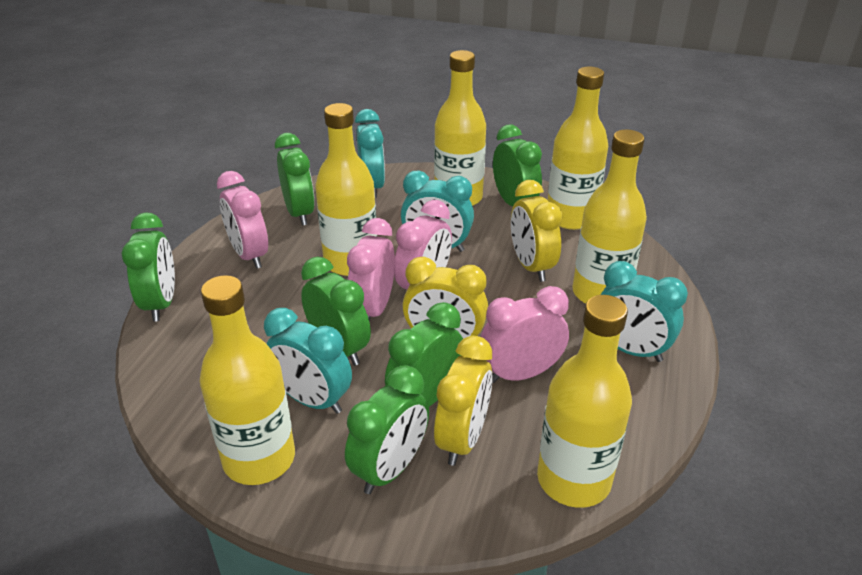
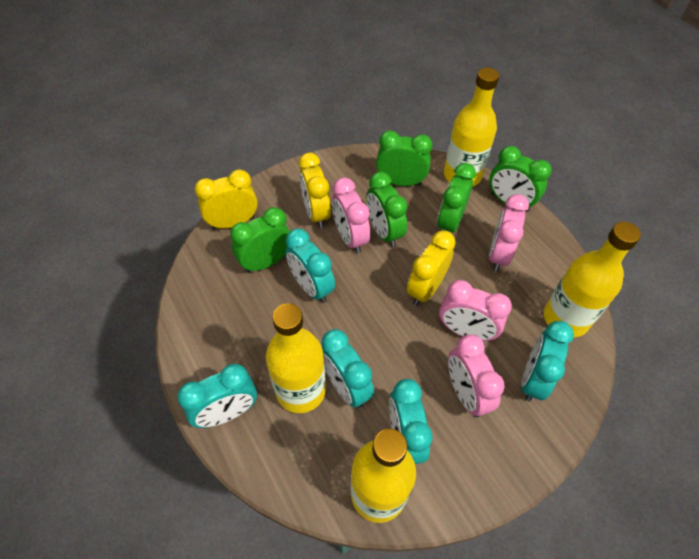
green clock: [121,212,175,322] [275,133,315,226] [301,257,371,366] [345,365,429,494] [385,302,463,406] [493,125,542,206] = 6 -> [230,207,290,273] [366,172,408,247] [376,130,433,186] [437,163,476,232] [489,146,552,212] = 5
turquoise clock: [264,308,352,414] [355,109,385,198] [401,171,474,252] [600,261,688,362] = 4 -> [177,364,257,428] [285,229,335,303] [321,329,374,408] [389,379,433,464] [521,321,574,402] = 5
yellow bottle: [200,275,295,485] [315,103,377,276] [434,50,486,206] [537,295,632,508] [548,67,608,230] [573,129,647,304] = 6 -> [266,303,326,413] [351,428,416,523] [444,68,499,186] [544,222,641,338] = 4

